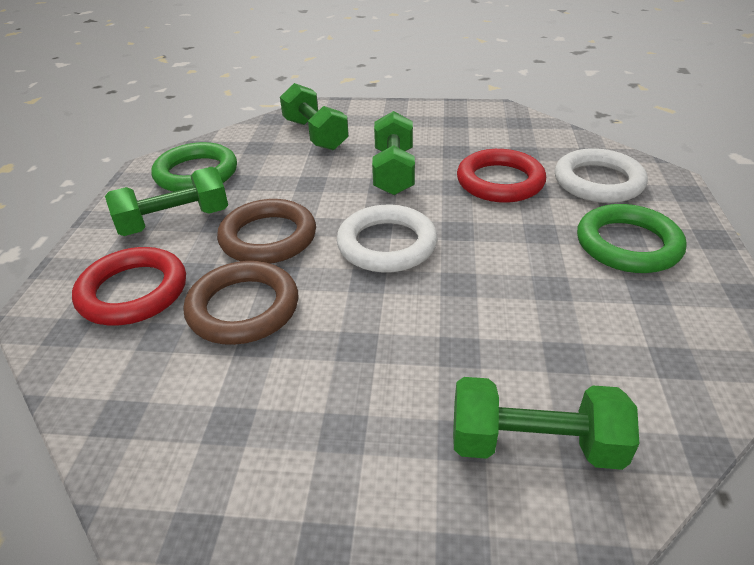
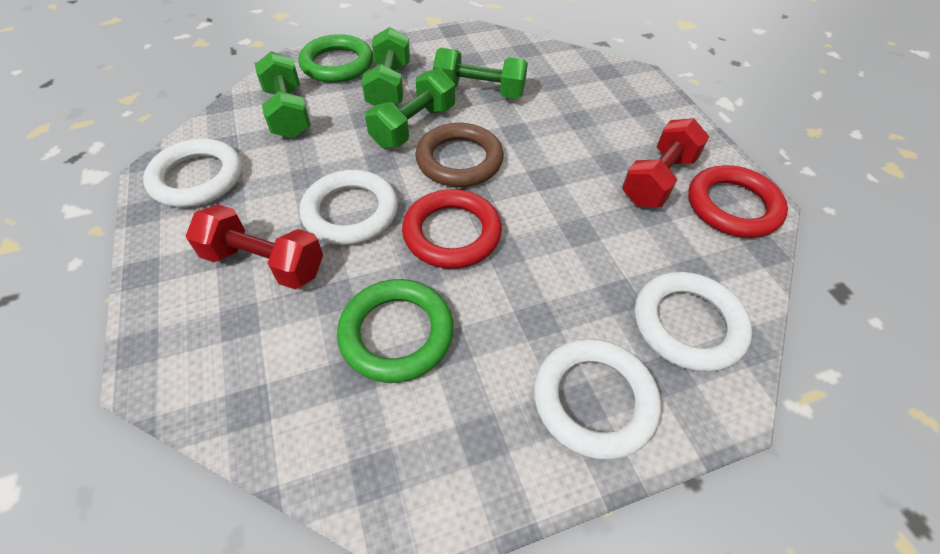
brown ring: [183,261,298,345] [217,199,316,264] = 2 -> [415,123,504,187] = 1
red dumbbell: none = 0 -> [186,205,323,289] [622,118,710,207] = 2
white ring: [337,205,438,272] [555,148,648,203] = 2 -> [143,139,242,207] [299,170,398,245] [534,339,661,460] [635,272,752,372] = 4

